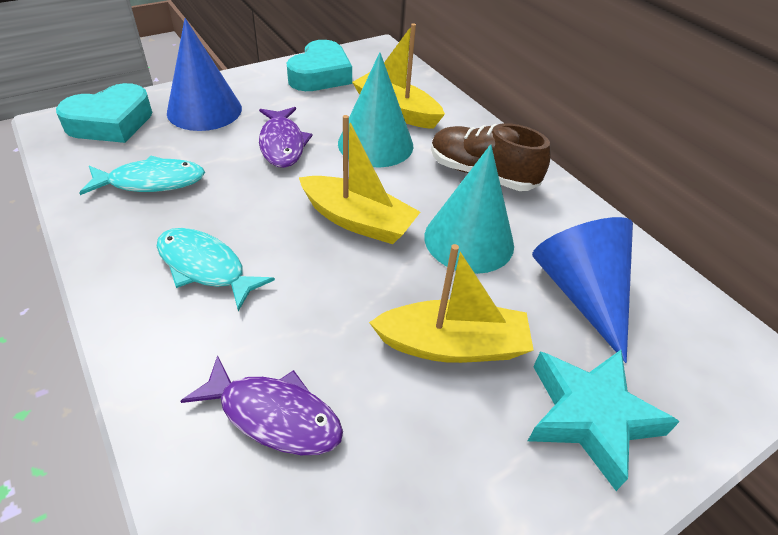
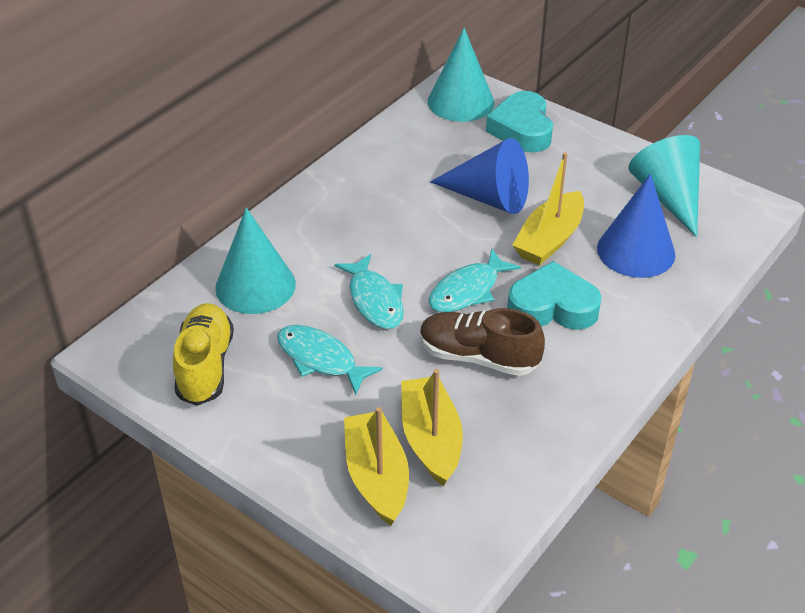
purple fish: [181,355,343,455] [259,107,313,168] = 2 -> none = 0
turquoise cone: [338,52,413,167] [424,144,514,274] = 2 -> [215,208,296,314] [428,28,494,122] [628,135,700,237] = 3
turquoise fish: [79,155,205,195] [157,228,275,311] = 2 -> [277,325,383,395] [334,254,404,329] [429,249,521,312] = 3
turquoise star: [528,350,680,491] = 1 -> none = 0
yellow shoe: none = 0 -> [173,303,234,406] = 1

